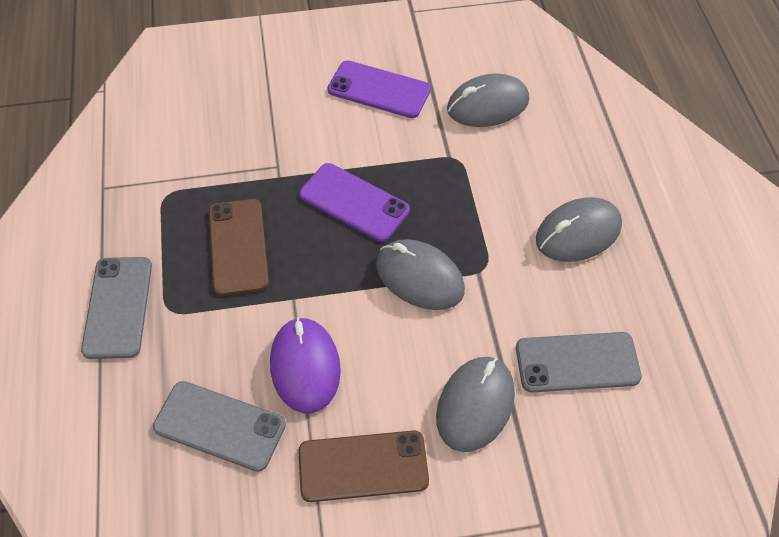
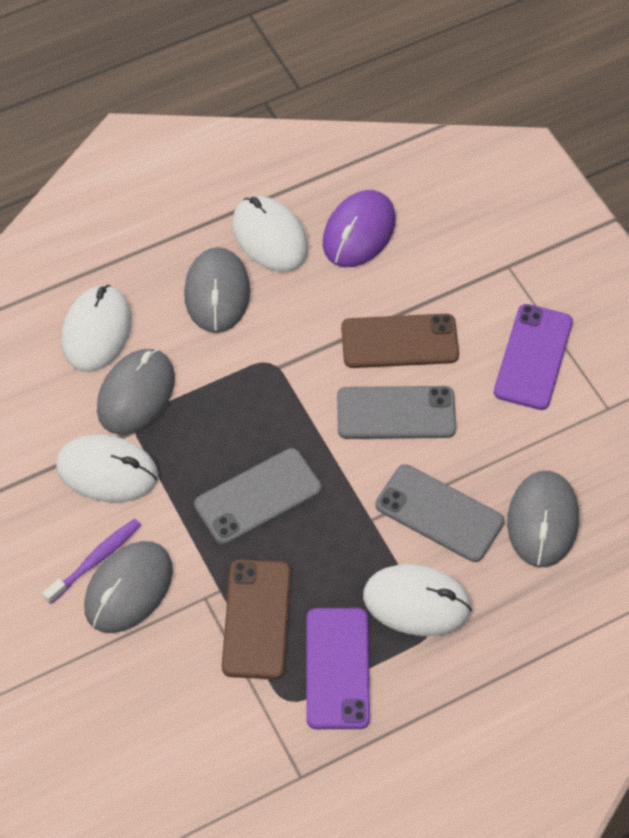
purple toothbrush: none = 0 -> [43,519,141,604] = 1
white mouse: none = 0 -> [56,434,158,502] [62,285,132,372] [232,196,308,272] [363,564,472,636] = 4

